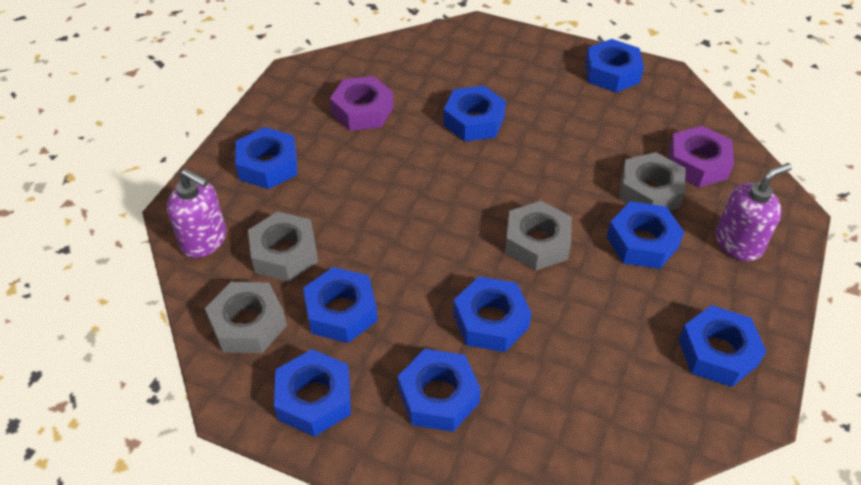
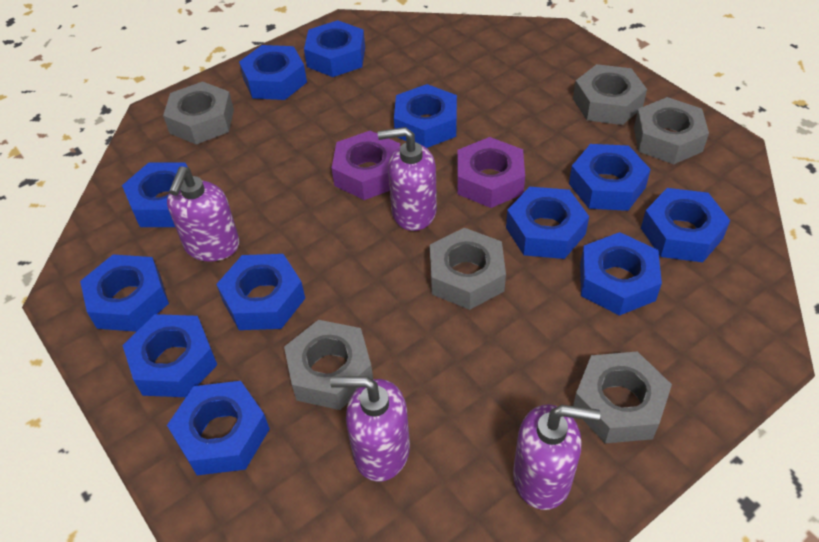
blue nut: [235,127,298,189] [274,349,351,437] [303,267,378,343] [398,349,481,432] [443,86,506,142] [453,277,532,352] [585,39,644,92] [607,201,684,269] [679,305,766,387] = 9 -> [80,254,169,332] [122,162,187,227] [122,314,217,397] [167,381,270,475] [216,254,305,330] [239,45,307,100] [304,20,365,77] [394,84,457,148] [506,187,589,259] [569,144,651,211] [580,232,662,316] [641,188,731,262] = 12
grey nut: [205,282,287,353] [248,211,318,282] [505,201,572,271] [619,152,686,211] = 4 -> [163,81,234,144] [284,320,373,410] [430,228,506,310] [573,64,647,125] [573,351,672,443] [634,97,709,164] = 6
purple soap dispenser: [167,169,226,258] [716,163,792,261] = 2 -> [167,167,240,262] [330,376,410,482] [378,127,437,231] [513,404,600,510] = 4

